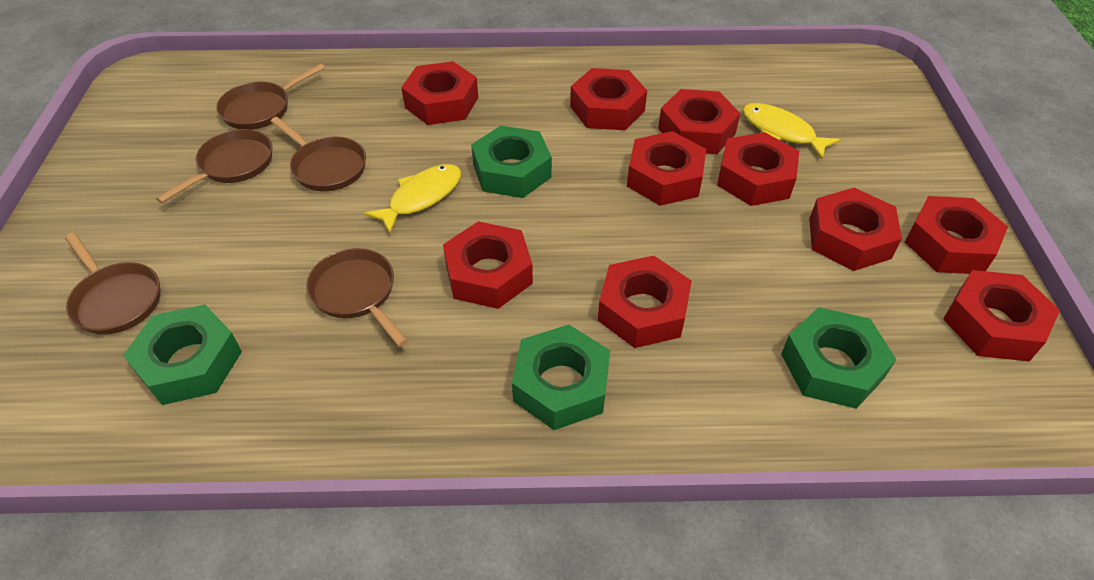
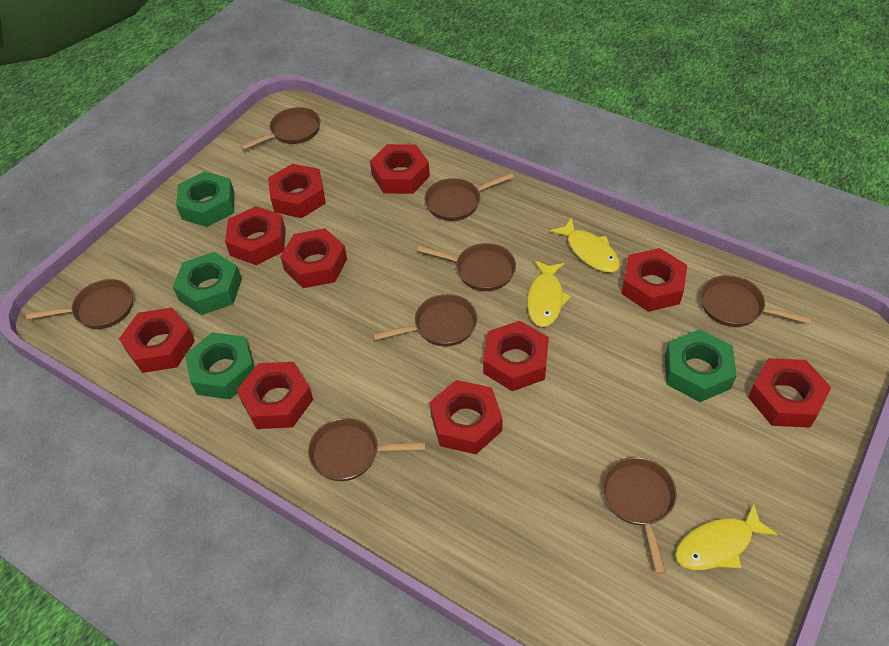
brown pan: [65,233,160,335] [156,129,273,203] [216,63,325,130] [270,117,366,192] [306,248,408,347] = 5 -> [26,279,133,329] [240,107,320,150] [308,418,426,481] [373,294,477,346] [417,243,516,291] [424,173,514,221] [602,457,677,574] [700,275,811,327] = 8
yellow fish: [364,164,461,233] [742,103,841,159] = 2 -> [527,260,571,327] [550,218,620,273] [675,503,778,570] = 3

